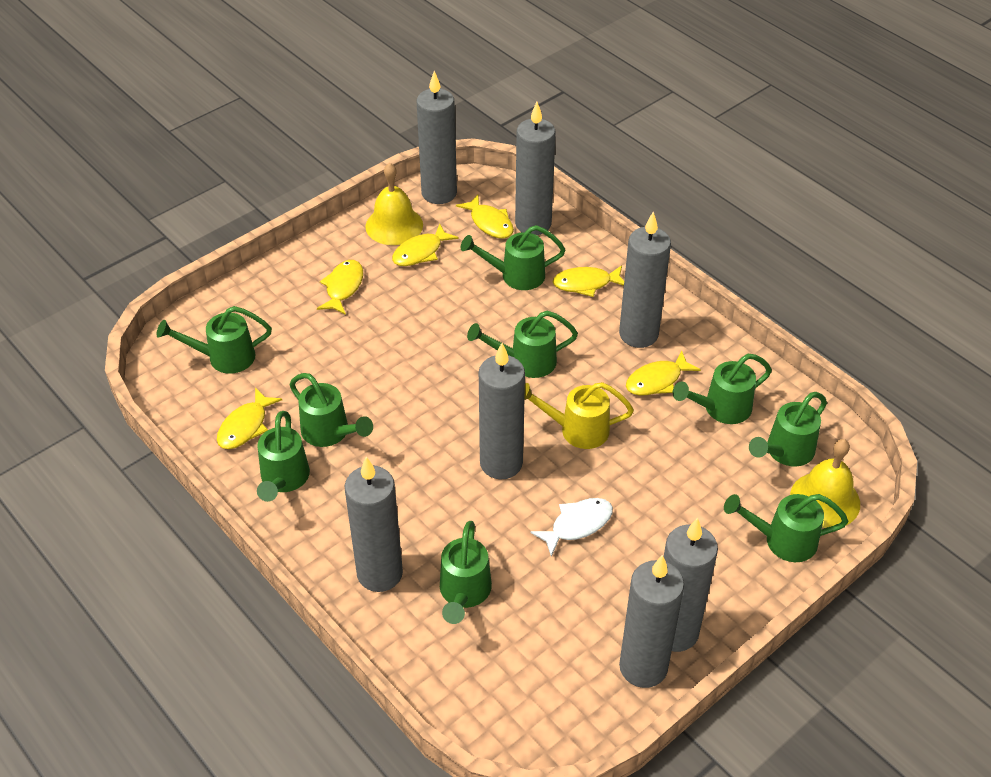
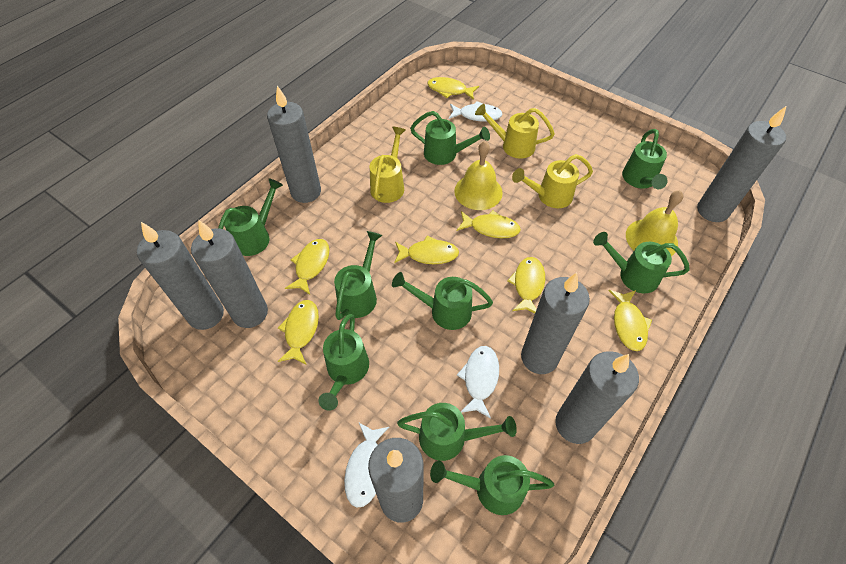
white fish: [531,498,613,557] = 1 -> [344,423,389,508] [449,101,502,121] [457,346,499,419] = 3
yellow fish: [217,388,282,449] [317,260,363,315] [392,224,459,266] [456,195,514,239] [553,265,624,297] [626,350,701,396] = 6 -> [277,300,319,365] [285,239,329,295] [394,236,459,264] [427,77,479,100] [457,210,521,238] [507,257,545,313] [608,290,652,351] = 7
yellow watering can: [524,382,634,449] = 1 -> [370,127,406,203] [475,104,555,159] [512,154,593,208] = 3

